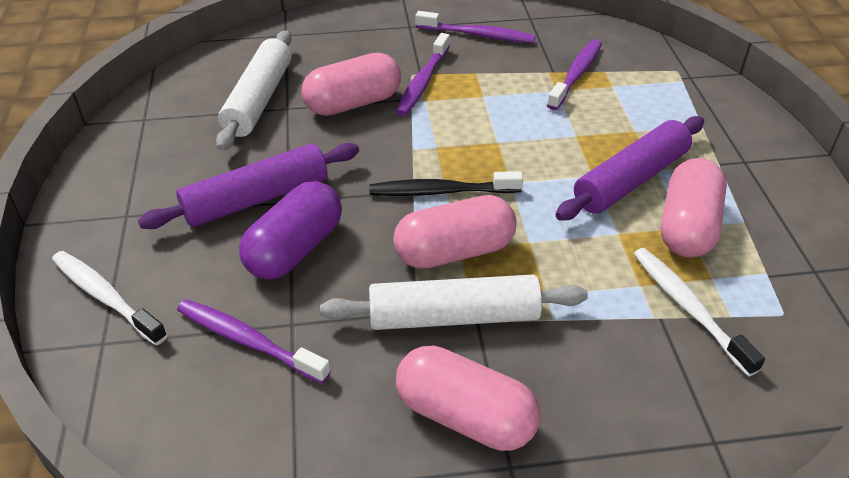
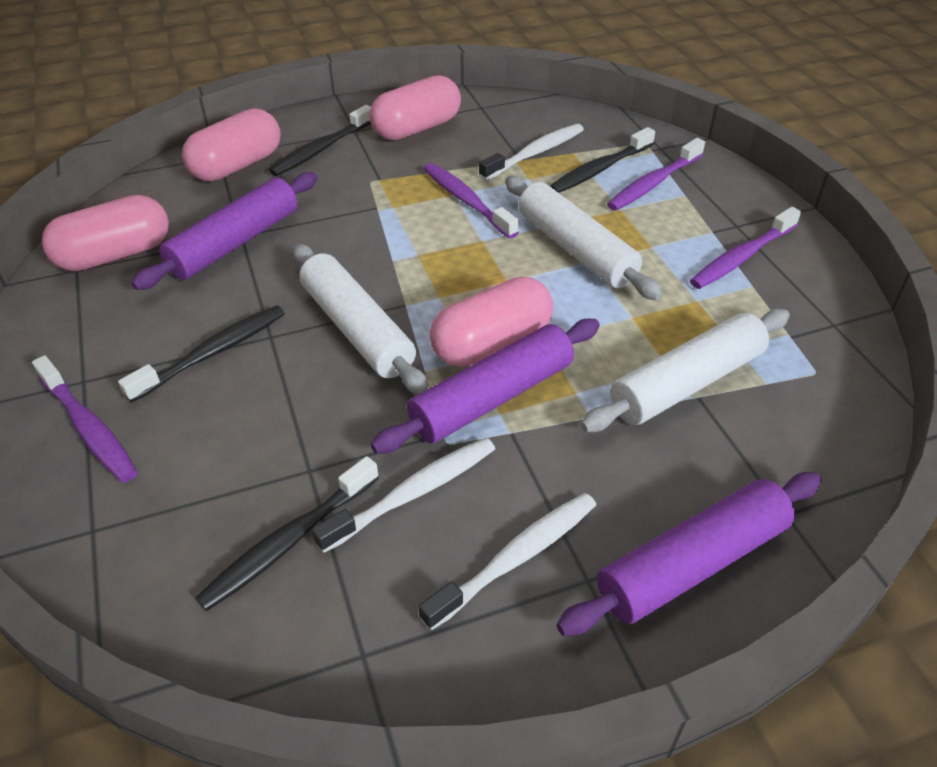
black toothbrush: [369,171,523,196] = 1 -> [118,305,285,403] [196,456,379,611] [269,105,371,176] [550,127,655,193] = 4
purple capsule: [239,181,342,280] = 1 -> none = 0
purple rolling pin: [138,143,359,229] [556,116,704,221] = 2 -> [131,172,317,290] [371,319,600,453] [557,472,822,636] = 3
white rolling pin: [216,31,292,151] [320,275,588,330] = 2 -> [293,244,429,394] [505,176,663,300] [580,309,790,432] = 3
white toothbrush: [52,251,167,345] [634,248,765,376] = 2 -> [312,438,495,553] [419,493,596,630] [479,124,584,180] = 3

